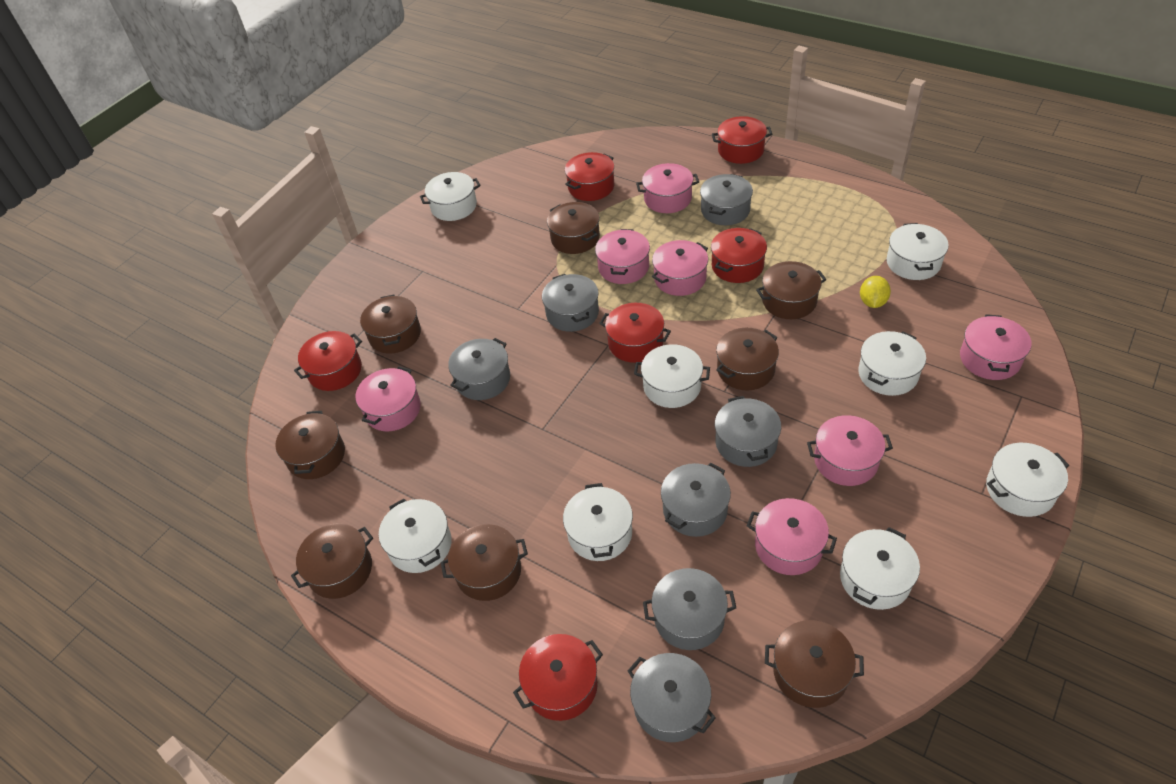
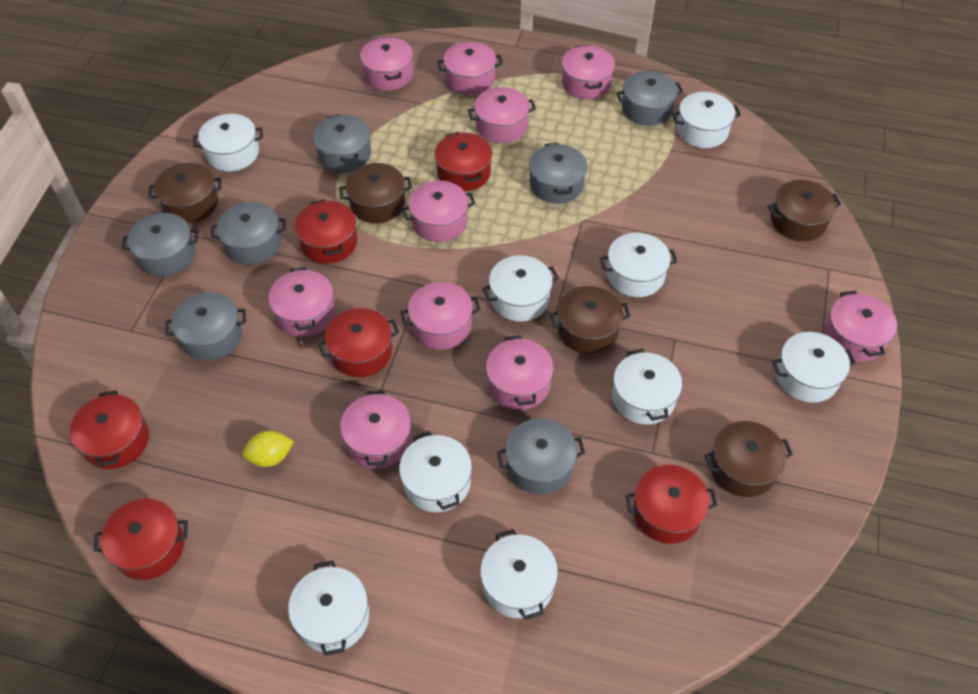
brown pot: [275,411,345,479] [291,523,373,599] [360,295,421,354] [441,524,528,601] [547,202,600,254] [716,328,779,390] [756,261,827,319] [765,620,864,708] = 8 -> [148,163,221,223] [339,163,412,223] [550,286,630,354] [704,421,793,497] [768,180,842,241] = 5
pink pot: [355,366,421,431] [595,229,650,284] [636,163,699,213] [652,240,708,296] [747,498,837,575] [807,415,893,486] [960,314,1031,380] = 7 -> [269,267,335,337] [340,390,411,469] [360,37,413,90] [401,282,481,350] [402,181,475,242] [437,42,503,95] [468,87,536,143] [486,335,554,410] [562,45,615,99] [824,291,897,362] = 10
white pot: [379,499,452,573] [420,172,481,221] [563,483,633,561] [634,344,710,408] [840,527,920,610] [858,331,926,396] [887,223,949,280] [986,443,1069,517] = 8 -> [193,114,263,171] [288,561,369,656] [399,431,472,512] [480,529,558,620] [482,255,559,322] [600,233,677,297] [612,349,682,425] [672,92,741,148] [772,332,856,403] = 9

